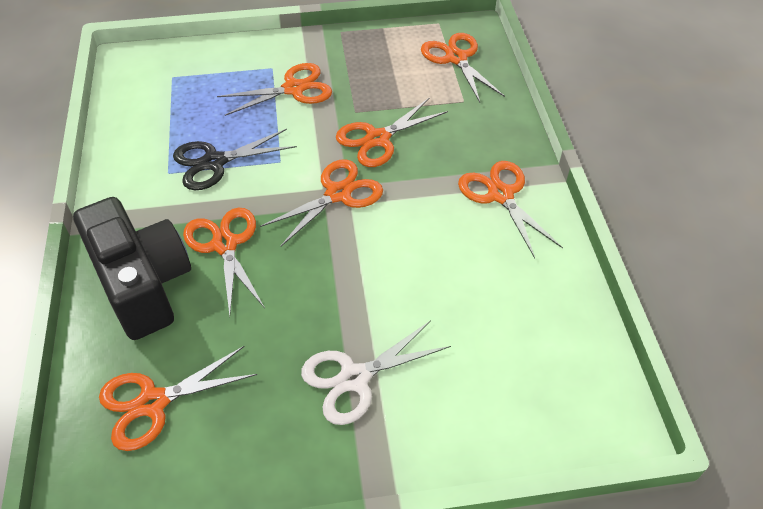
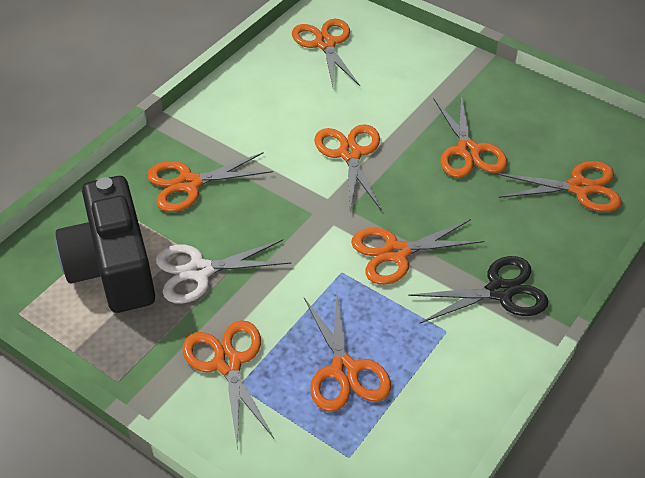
orange scissors: [99,346,257,451] [183,207,265,316] [217,63,332,116] [260,159,383,246] [336,97,448,167] [421,33,505,102] [458,161,563,258] = 7 -> [147,152,273,212] [183,320,274,446] [292,19,360,87] [304,293,391,412] [314,124,381,211] [351,219,485,285] [434,94,507,178] [495,161,622,212] = 8

